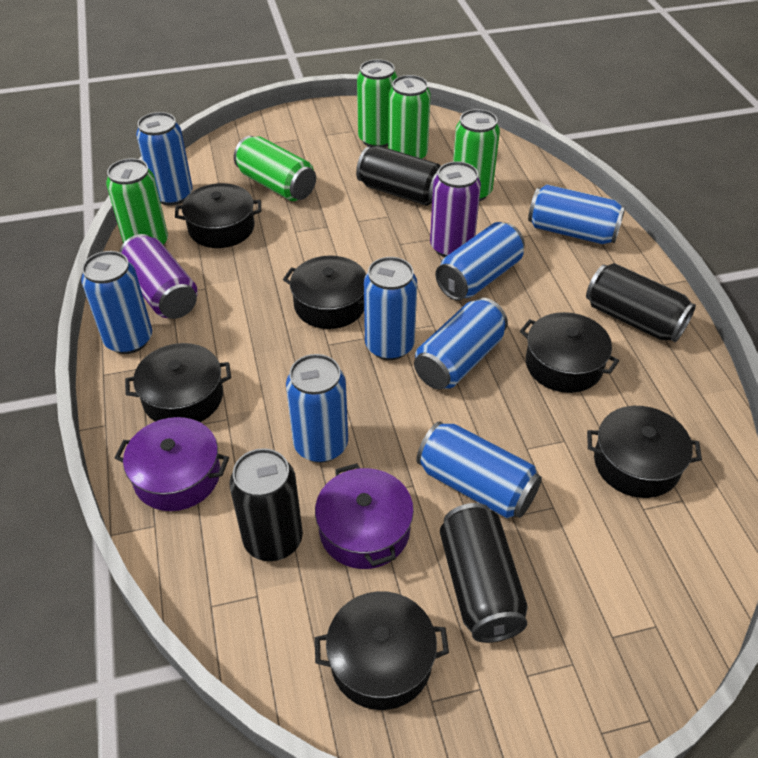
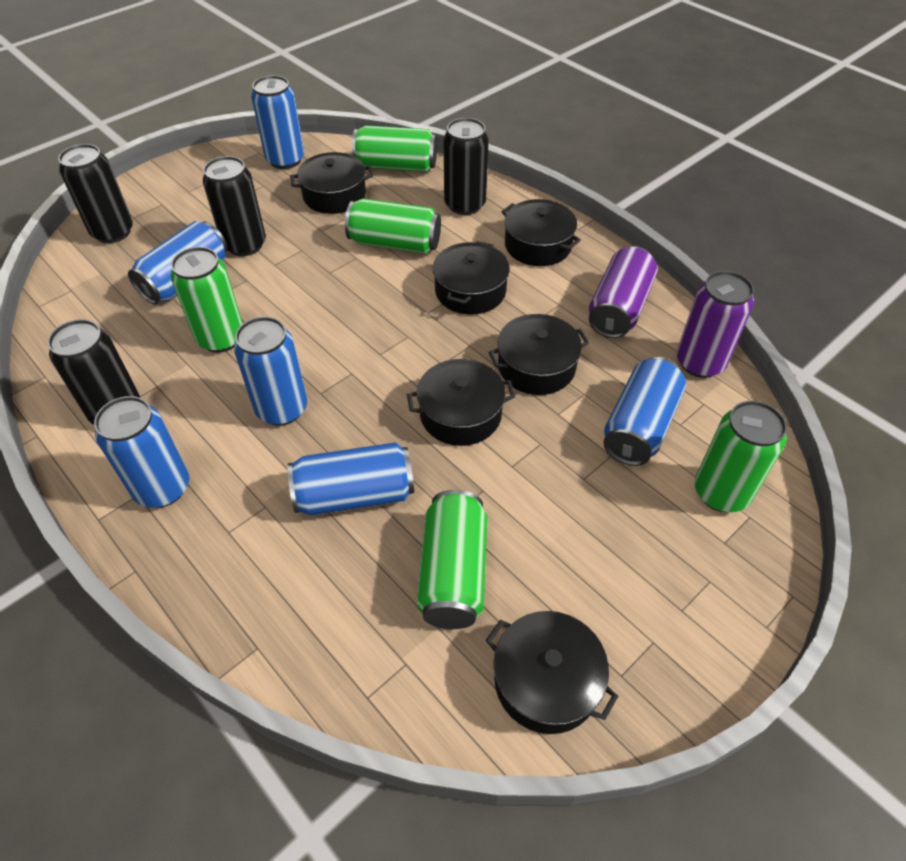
blue can: [81,251,152,354] [136,112,193,206] [286,354,348,463] [364,257,417,360] [414,298,508,389] [417,421,542,518] [436,222,525,301] [528,184,626,244] = 8 -> [94,396,189,508] [128,221,227,305] [234,317,307,426] [251,75,304,169] [288,442,414,516] [603,357,686,466] = 6
purple pot: [115,417,229,511] [315,463,414,569] = 2 -> none = 0

